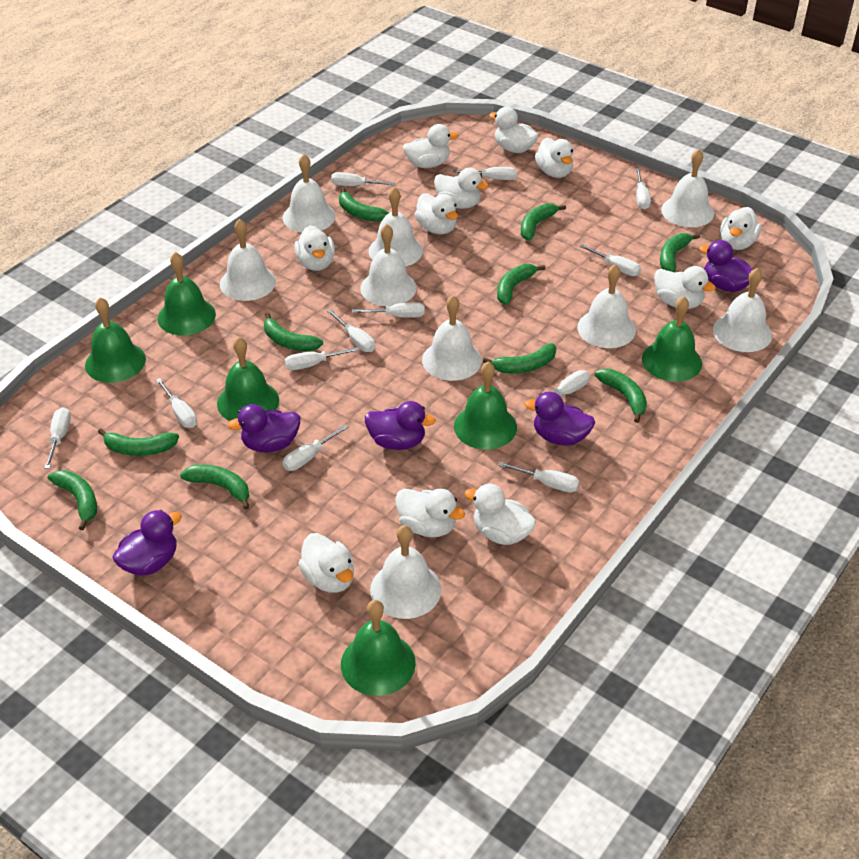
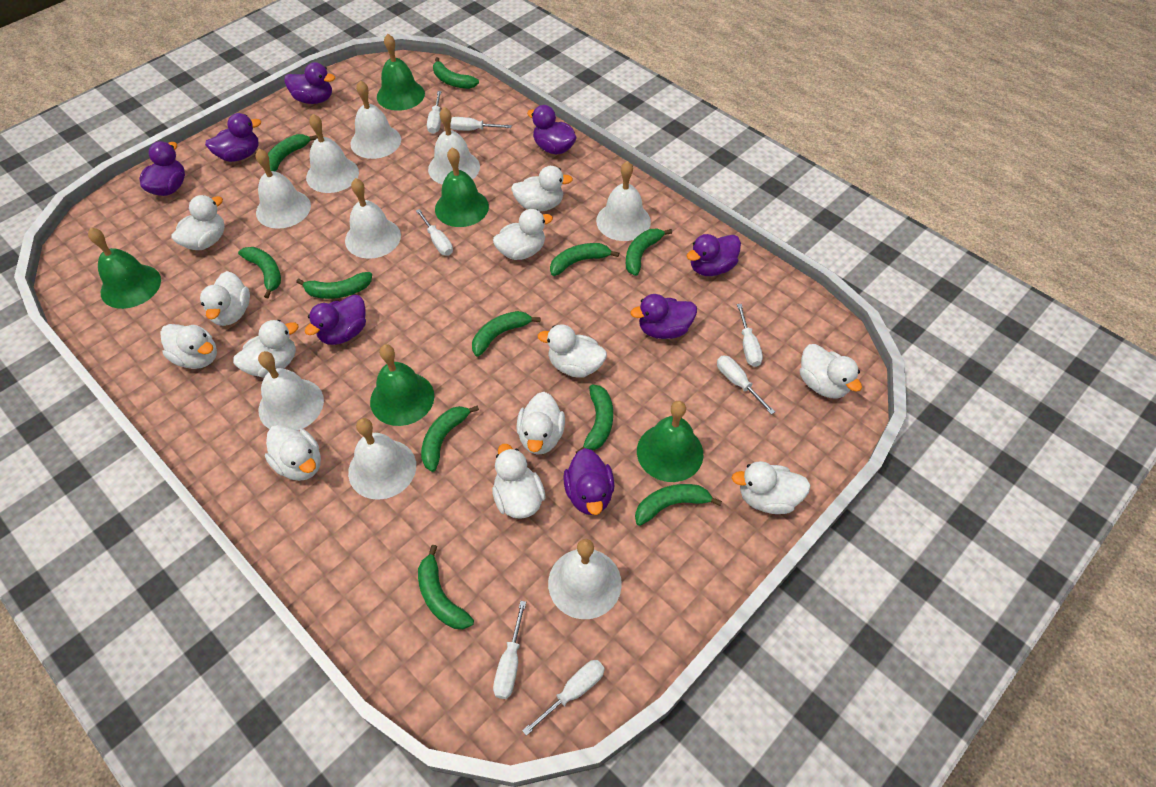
green banana: [48,470,97,530] [98,428,179,456] [180,464,249,510] [264,312,323,351] [339,187,389,222] [483,343,556,373] [497,264,545,305] [521,203,566,240] [594,369,647,423] [660,233,700,272] = 10 -> [238,247,281,298] [268,134,318,172] [296,272,372,299] [418,545,474,629] [421,405,479,472] [433,57,479,89] [472,311,541,357] [550,243,619,276] [576,384,613,453] [626,228,672,276] [635,484,722,526] = 11
green bell: [85,297,146,383] [158,252,216,335] [217,337,279,421] [341,600,416,696] [454,361,517,450] [642,296,702,382] = 6 -> [88,228,161,309] [370,345,434,426] [377,34,425,111] [435,147,489,227] [637,401,703,482] = 5
purple duck: [112,510,182,576] [228,404,300,452] [365,401,436,450] [524,392,595,446] [699,240,754,292] = 5 -> [139,141,185,196] [205,113,261,162] [284,62,335,104] [305,295,366,345] [527,105,577,155] [563,448,614,515] [630,294,697,339] [687,234,741,276] = 8
white duck: [294,225,335,271] [298,533,354,593] [395,489,465,537] [403,124,458,168] [415,193,458,234] [434,168,489,209] [464,484,536,545] [489,107,539,153] [535,138,574,178] [654,266,716,309] [720,207,761,250] = 11 -> [160,324,217,369] [171,195,225,250] [200,271,250,326] [233,320,298,377] [265,425,321,481] [492,444,546,519] [493,209,553,260] [511,166,573,212] [516,392,565,455] [538,324,607,378] [732,461,811,514] [800,344,862,399] = 12
white screwdriver: [44,407,71,469] [156,378,197,428] [282,425,348,471] [285,347,359,370] [327,310,375,352] [331,172,395,186] [352,302,425,318] [453,167,517,180] [498,462,579,493] [532,370,590,411] [579,244,641,276] [636,169,651,209] = 12 -> [416,209,453,256] [427,91,441,134] [450,117,512,131] [493,601,526,699] [522,660,605,736] [717,355,775,415] [737,304,763,367] = 7

